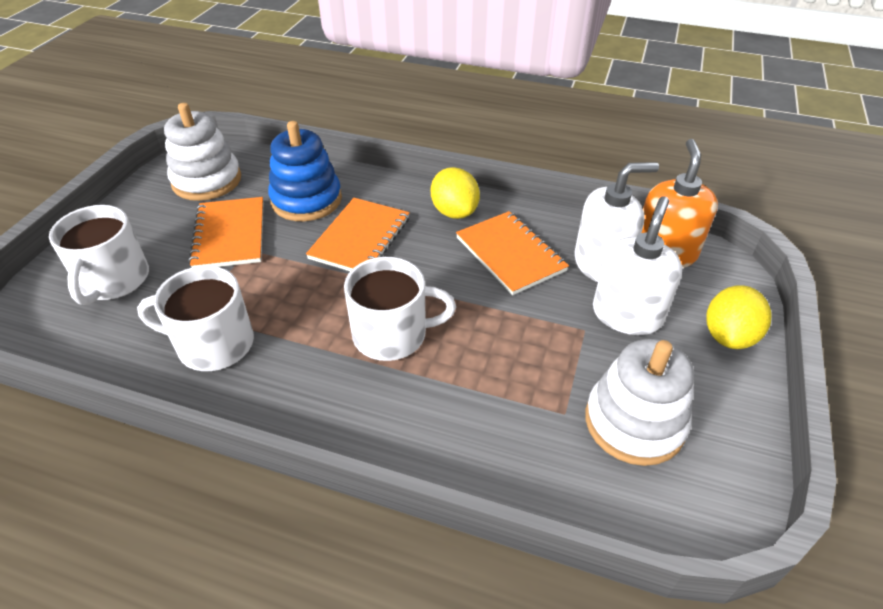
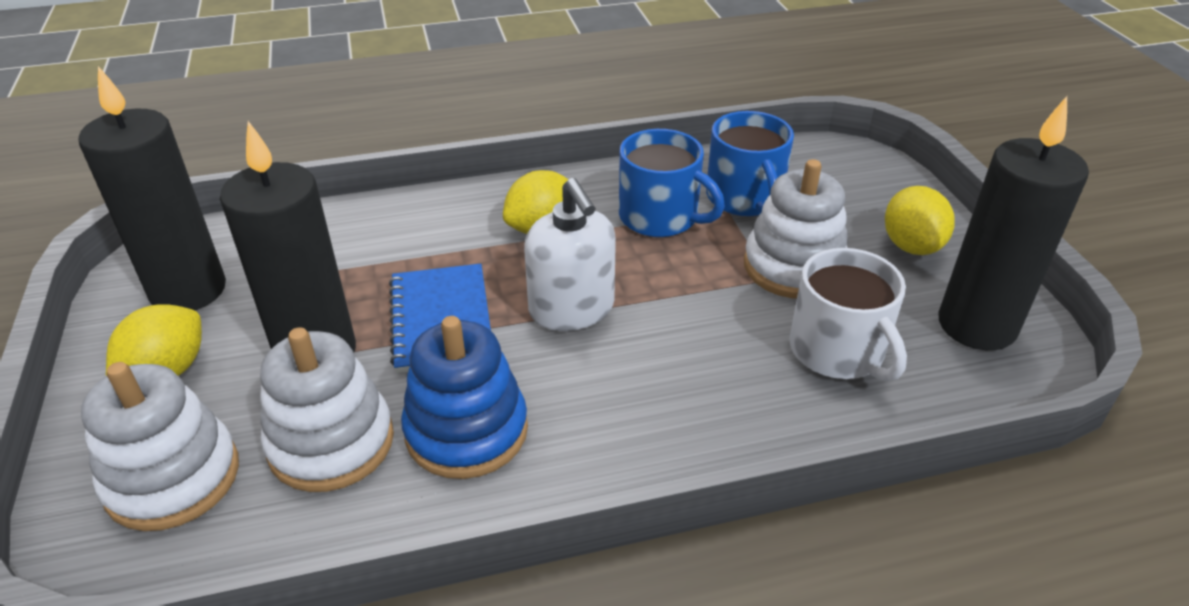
black candle: none = 0 -> [79,66,226,310] [220,121,356,353] [938,96,1089,350] = 3
blue mug: none = 0 -> [619,129,725,237] [706,111,794,216] = 2
blue notebook: none = 0 -> [389,264,491,373] = 1
orange notebook: [188,197,264,267] [306,198,410,271] [456,211,569,295] = 3 -> none = 0
orange soap dispenser: [642,139,718,268] = 1 -> none = 0
white mug: [49,205,149,305] [137,266,254,371] [344,257,456,361] = 3 -> [789,248,907,382] = 1
white soap dispenser: [574,162,659,282] [593,196,683,335] = 2 -> [524,178,616,331] = 1
white stacking toy: [164,103,241,201] [585,339,694,466] = 2 -> [81,362,239,531] [260,327,394,492] [744,159,848,299] = 3
yellow lemon: [431,167,480,219] [707,285,772,349] = 2 -> [106,304,202,376] [503,170,569,234] [885,186,955,255] = 3

